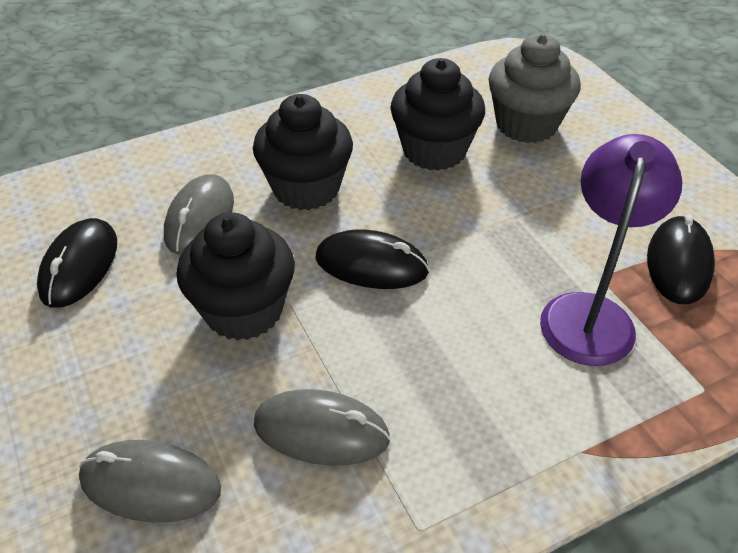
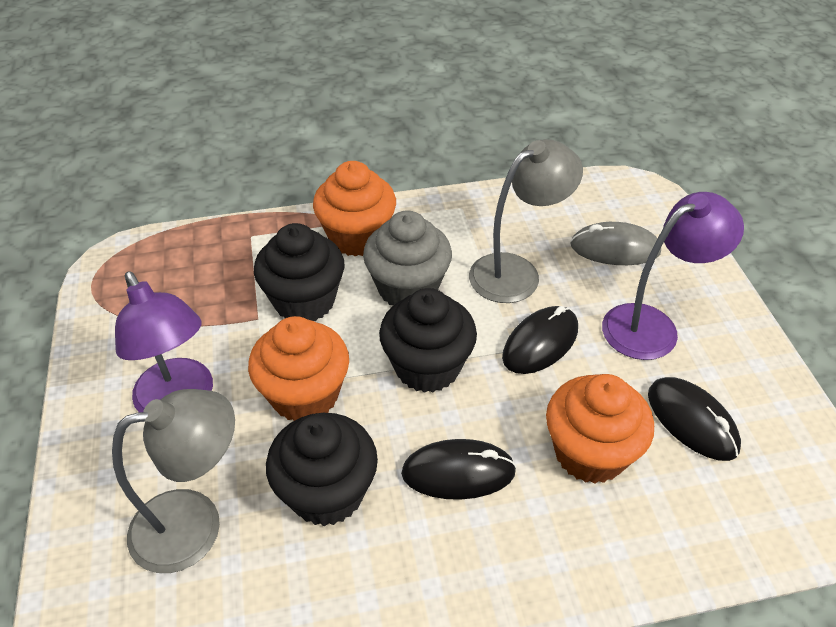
grey lamp: none = 0 -> [112,389,235,573] [469,139,583,303] = 2
grey mouse: [79,440,221,523] [164,174,234,255] [254,389,391,466] = 3 -> [570,222,661,265] = 1
orange cupcake: none = 0 -> [248,316,349,421] [313,161,396,256] [546,374,654,484] = 3
purple lamp: [540,134,682,366] = 1 -> [115,271,213,412] [602,192,744,360] = 2

